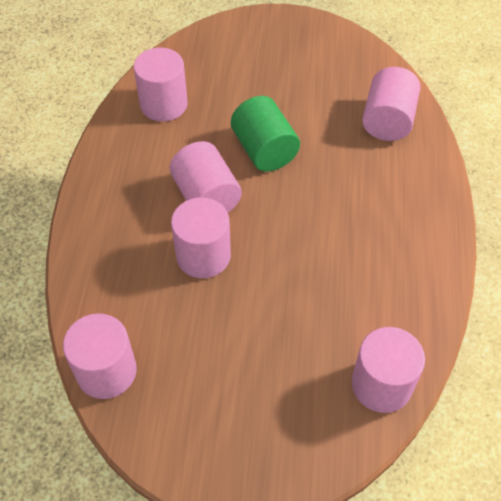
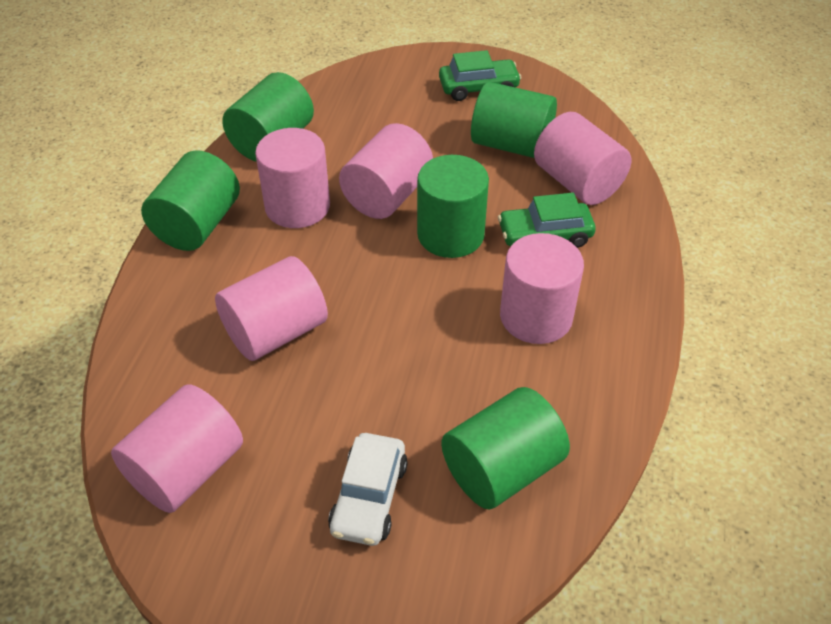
green car: none = 0 -> [439,50,521,101] [498,193,596,248] = 2
green cylinder: [231,96,300,172] = 1 -> [141,150,240,251] [222,72,314,162] [417,155,489,258] [441,387,570,509] [471,82,557,158] = 5
white car: none = 0 -> [328,433,408,546] = 1

